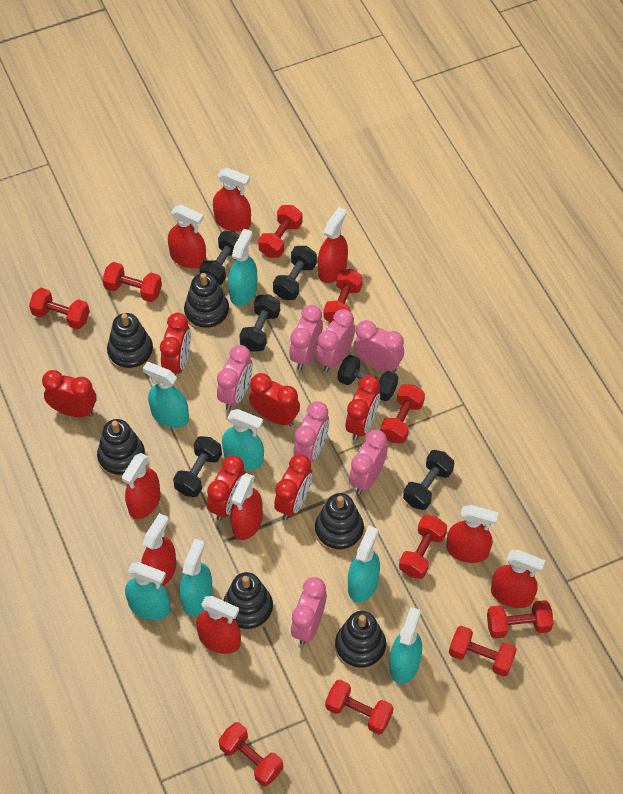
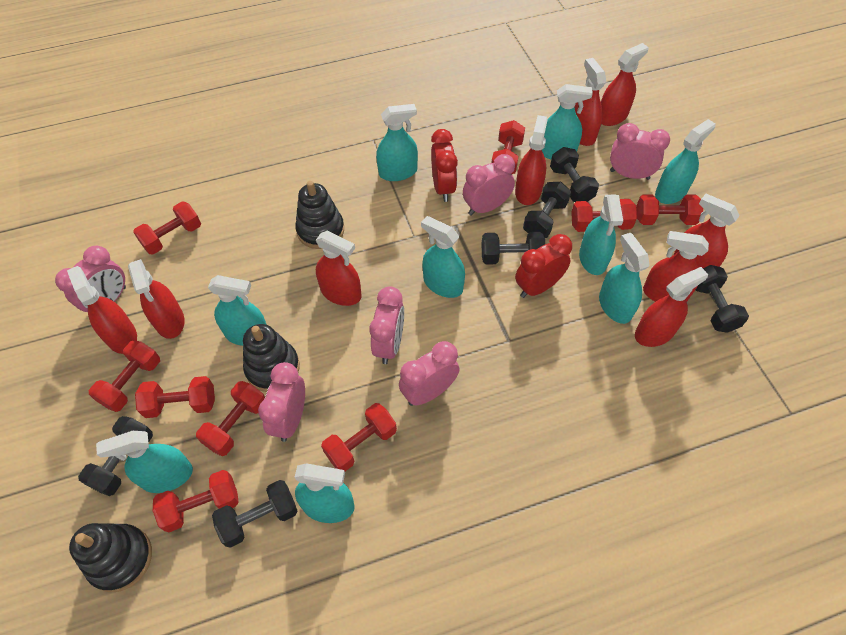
black stacking toy: [97,419,145,478] [107,313,154,371] [184,273,230,331] [223,572,273,632] [315,493,364,553] [335,611,386,670] = 6 -> [69,523,152,592] [243,324,300,392] [295,181,344,249] = 3
pink clock: [217,345,253,410] [289,305,323,370] [291,577,327,645] [293,401,329,463] [316,309,355,372] [349,430,388,494] [354,320,404,372] = 7 -> [55,246,126,312] [258,362,305,442] [369,286,404,364] [399,341,460,406] [463,154,515,216] [610,123,670,180] = 6
red clock: [42,370,97,417] [160,313,191,376] [207,455,246,521] [249,373,300,426] [274,454,312,520] [346,375,380,441] = 6 -> [431,129,458,202] [515,234,572,298] = 2
red dumbbell: [29,288,90,329] [102,262,162,302] [219,722,283,786] [258,205,303,258] [324,269,363,323] [325,680,393,735] [381,384,425,444] [399,515,447,579] [449,626,517,677] [487,600,553,639] = 10 -> [89,340,160,412] [133,202,201,254] [135,376,215,418] [153,470,239,532] [196,381,265,456] [321,403,397,471] [492,120,525,174] [571,199,637,232] [636,194,703,225] = 9
turquoise spray bottle: [125,562,171,620] [143,362,189,428] [179,539,213,616] [222,409,264,470] [228,229,257,306] [348,526,380,602] [389,607,422,684] = 7 -> [96,431,193,493] [208,275,266,346] [294,463,354,523] [376,104,418,181] [421,216,465,298] [542,84,593,159] [579,195,623,275] [599,233,650,324] [655,119,716,204] = 9

